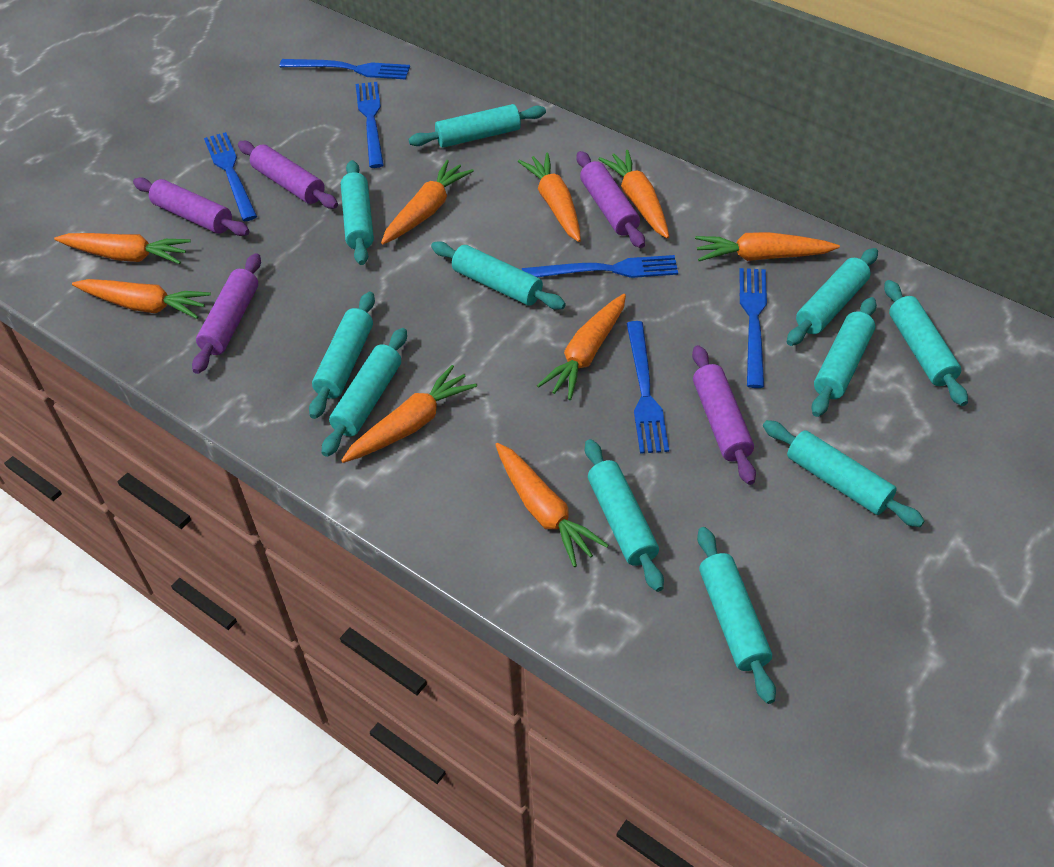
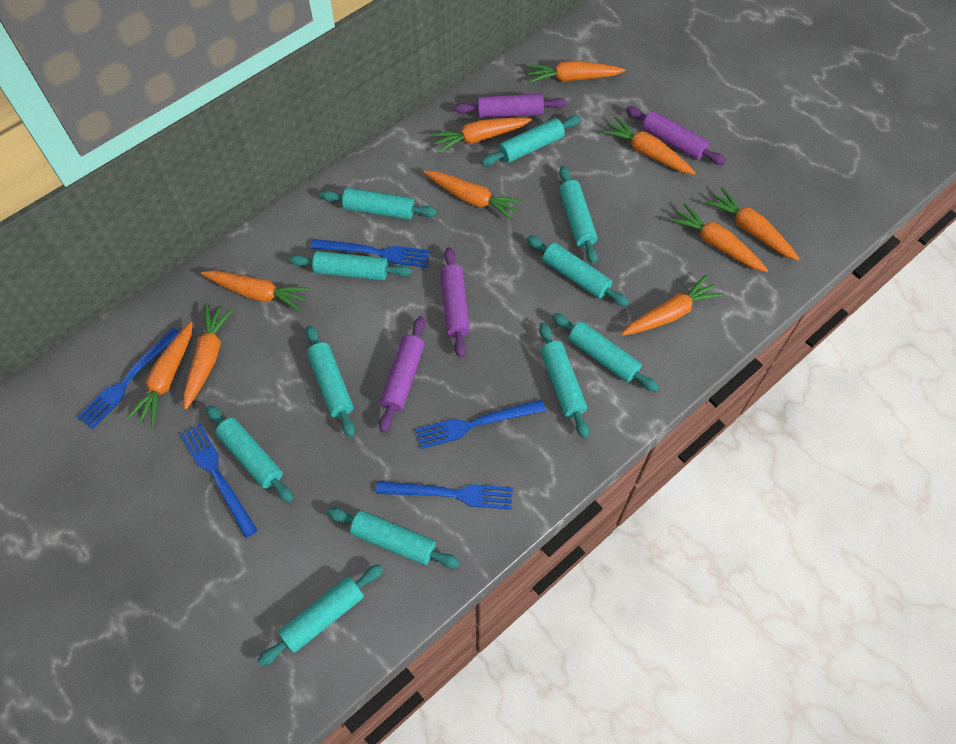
blue fork: [204,132,257,221] [280,59,410,79] [356,82,384,168] [522,255,678,278] [626,321,669,454] [739,268,767,388] = 6 -> [77,327,180,429] [180,423,258,538] [310,239,430,267] [376,481,513,510] [415,399,546,449] = 5
orange carrot: [54,233,191,264] [72,279,211,319] [341,365,477,463] [381,160,474,244] [495,443,609,567] [518,153,581,242] [537,294,626,400] [598,150,669,239] [695,232,840,261] = 9 -> [126,322,192,427] [183,305,233,409] [201,270,310,311] [424,171,523,221] [431,117,532,153] [527,61,625,84] [602,116,696,175] [621,275,723,336] [670,203,768,272] [706,187,799,261] = 10
purple rolling pin: [133,177,250,236] [192,253,261,374] [238,141,338,209] [576,151,645,248] [692,345,756,485] = 5 -> [379,316,425,433] [440,247,470,358] [454,94,566,118] [626,106,726,165] = 4

